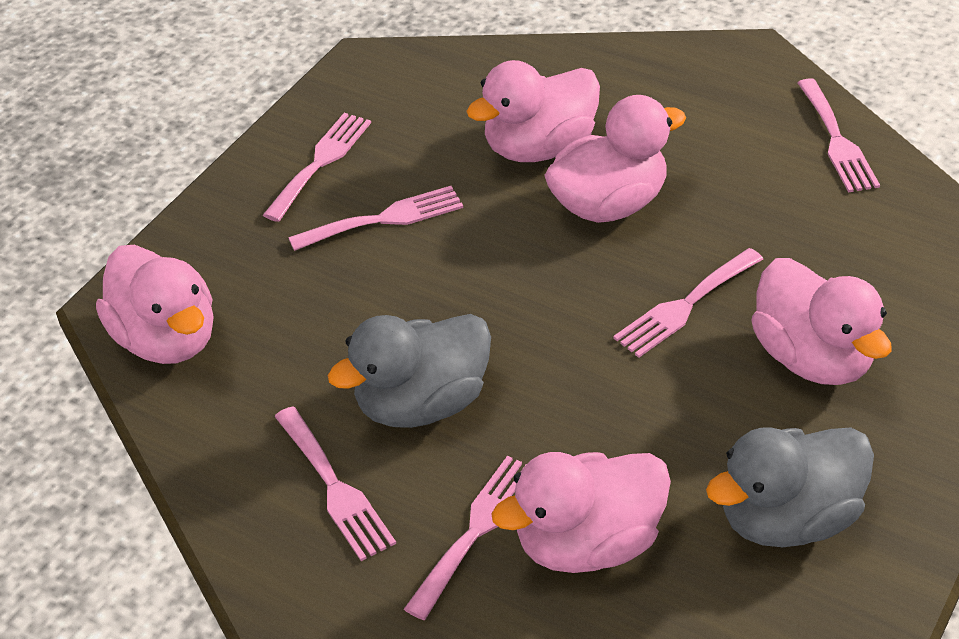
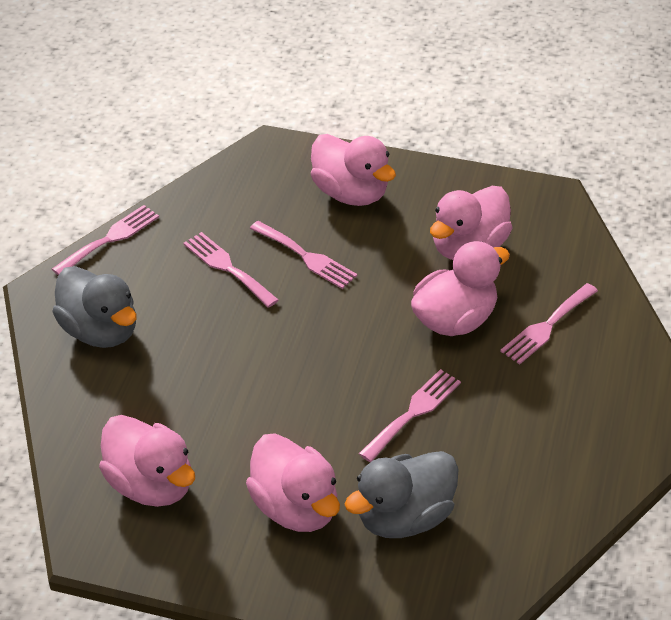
pink fork: [263,113,371,222] [274,406,396,561] [288,186,463,251] [404,455,527,620] [613,248,763,358] [798,78,880,193] = 6 -> [52,205,159,275] [183,232,279,308] [250,221,357,289] [359,369,461,462] [500,283,598,365] = 5

